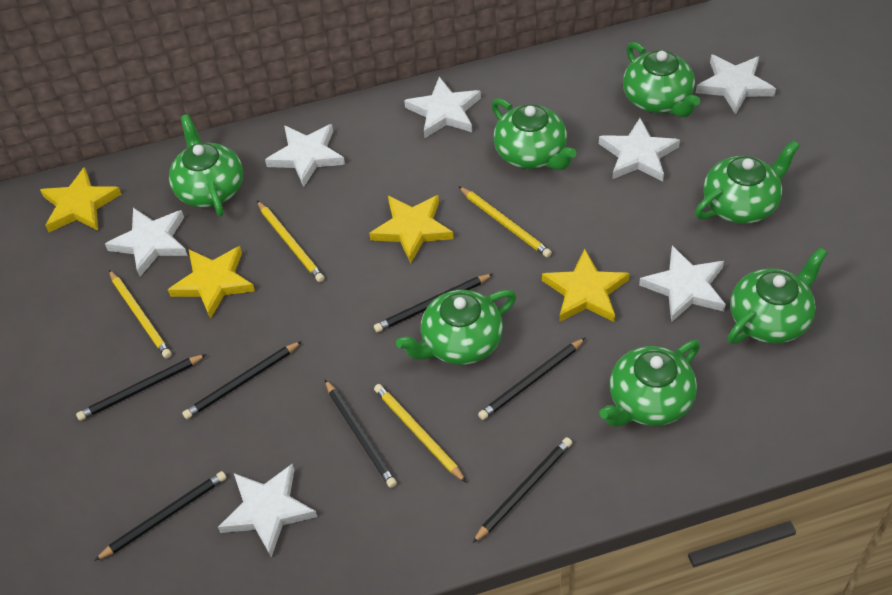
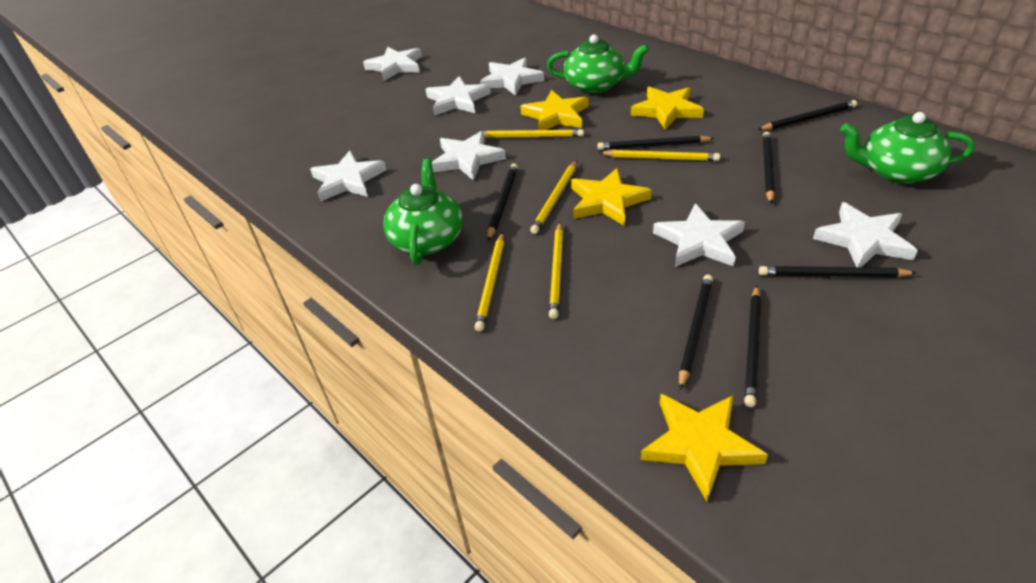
green teapot: [169,114,243,216] [396,290,516,365] [492,98,577,170] [599,340,700,427] [623,42,700,117] [695,140,800,224] [728,247,827,344] = 7 -> [383,159,463,264] [547,34,649,94] [840,112,975,184] = 3
yellow pencil: [109,270,172,358] [257,201,325,282] [374,384,467,483] [458,186,552,257] = 4 -> [474,129,584,138] [475,232,504,332] [530,160,577,234] [549,222,563,319] [600,150,720,161] = 5

